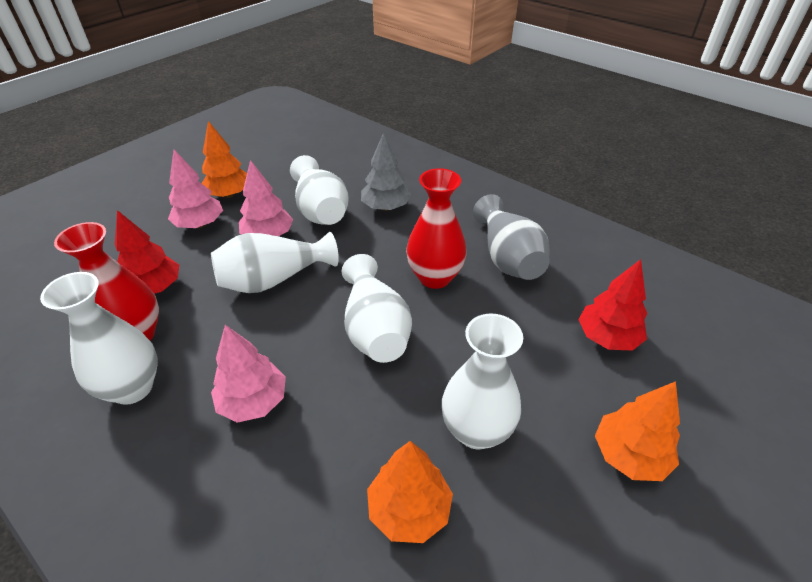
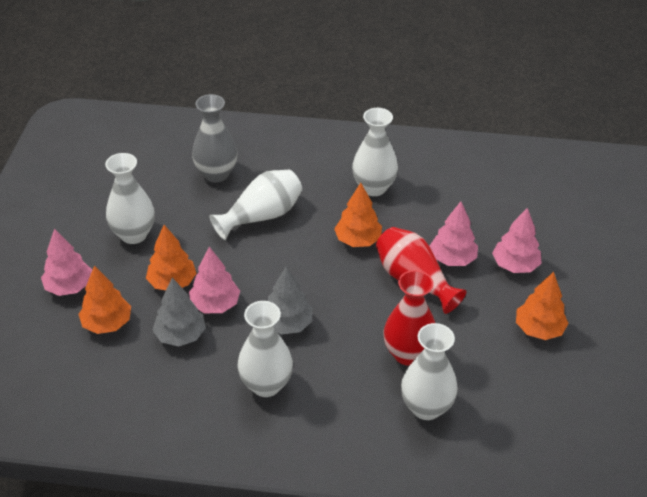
grey tree: [361,133,411,211] = 1 -> [152,278,206,346] [268,267,313,334] = 2
orange tree: [202,121,247,198] [367,441,453,543] [595,381,680,481] = 3 -> [78,266,131,334] [146,225,197,290] [334,183,382,247] [516,272,569,340] = 4
pink tree: [168,150,223,228] [211,325,286,423] [239,160,293,236] = 3 -> [41,229,92,296] [189,247,240,313] [430,201,478,266] [492,208,542,273] = 4
red tree: [115,210,179,294] [578,259,647,351] = 2 -> none = 0

